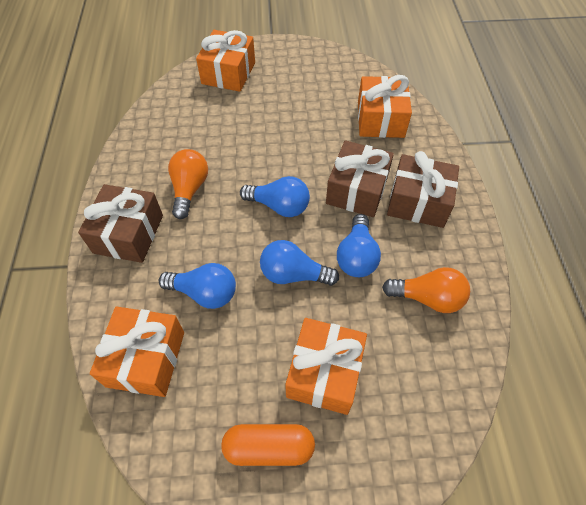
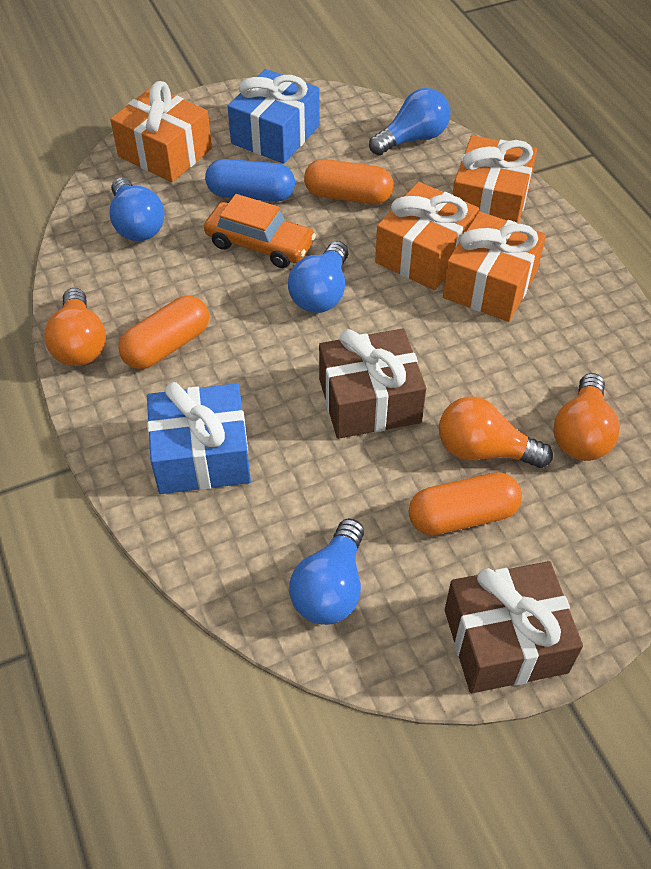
blue capsule: none = 0 -> [205,159,295,202] = 1
blue gift: none = 0 -> [147,382,251,494] [227,69,320,164] = 2
brown gift: [78,184,163,263] [326,140,394,217] [387,151,459,228] = 3 -> [319,329,426,439] [445,561,583,693] = 2
orange capsule: [221,424,315,466] = 1 -> [118,296,209,369] [304,159,394,205] [409,472,522,535] = 3
orange car: none = 0 -> [204,194,316,268] = 1
orange light bulb: [168,149,208,219] [382,267,470,313] = 2 -> [44,288,106,366] [439,397,553,468] [553,373,620,461] = 3

